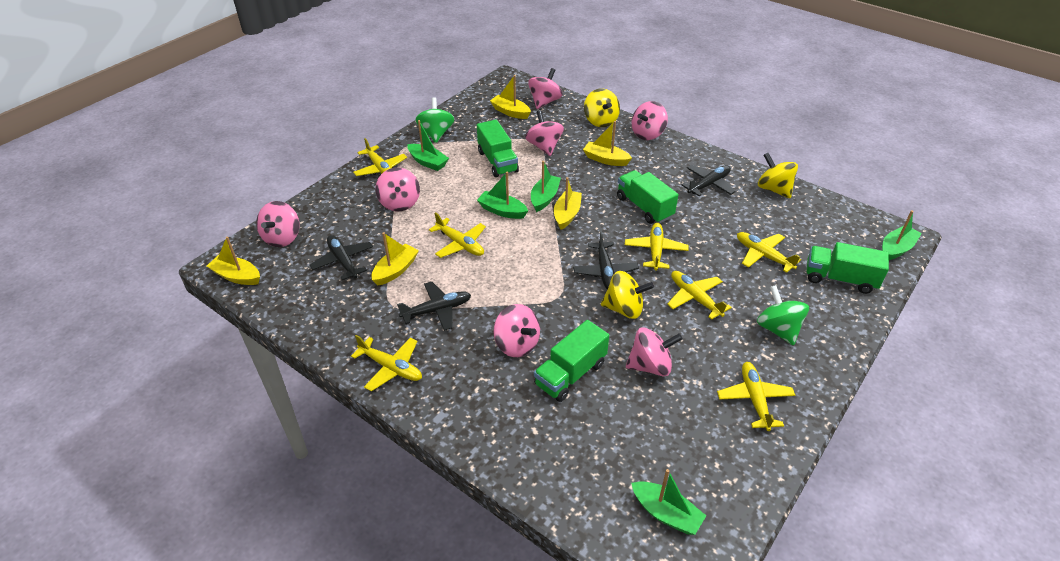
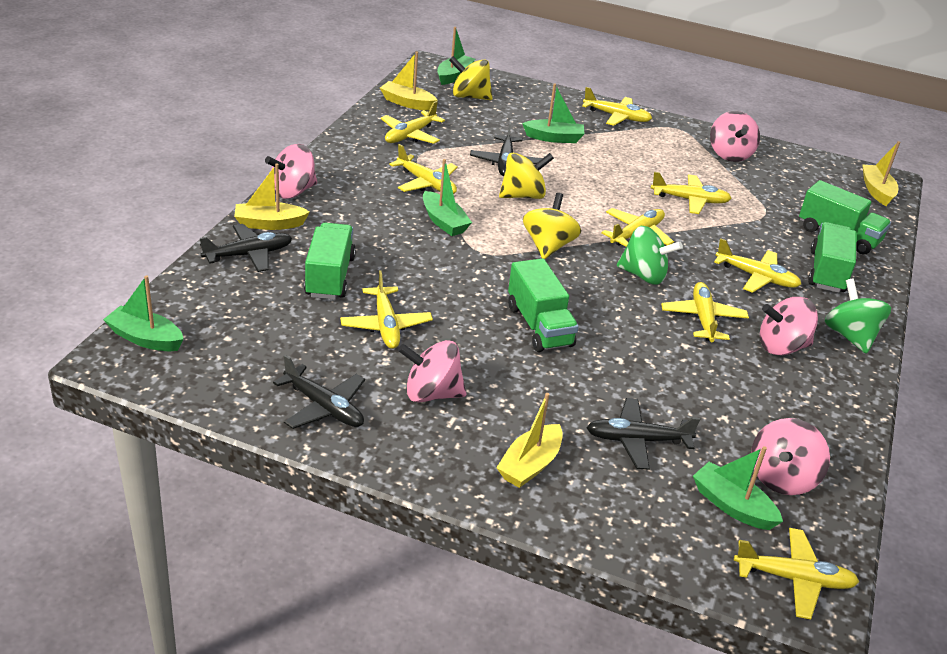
pink spinning top: [256,201,300,247] [375,167,420,211] [494,304,540,357] [525,110,564,156] [528,68,563,109] [626,327,683,376] [632,101,668,140] = 7 -> [265,144,317,199] [398,340,467,403] [710,111,760,162] [751,418,830,495] [760,297,818,355] = 5
yellow boat: [207,236,260,285] [371,232,419,285] [490,75,531,119] [554,177,582,230] [583,121,632,166] = 5 -> [234,163,310,230] [380,52,438,111] [496,393,563,488] [862,141,900,206] = 4
yellow plane: [351,335,422,391] [353,138,407,176] [429,212,486,258] [625,223,689,271] [667,271,732,320] [717,362,795,431] [737,232,801,273] = 7 -> [340,270,433,349] [381,101,445,144] [389,144,458,194] [582,87,652,126] [601,208,674,247] [651,172,732,214] [661,282,749,342] [714,238,801,293] [734,528,860,619] = 9

